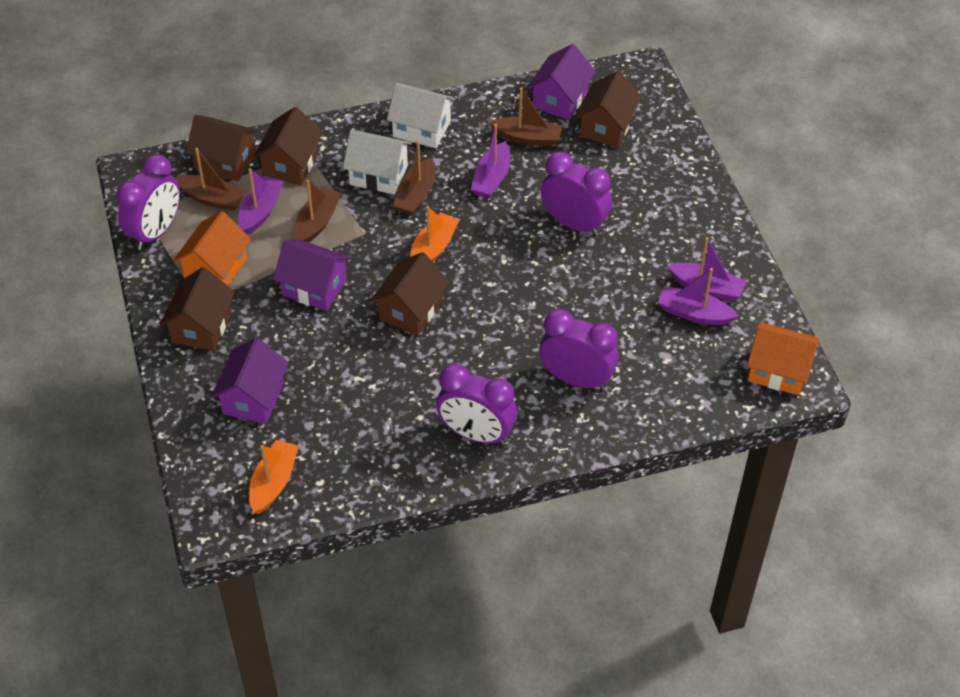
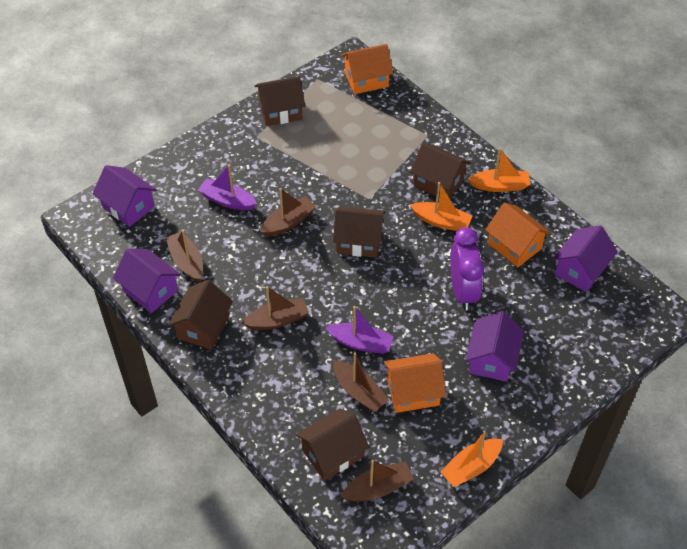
brown boat: [175,148,247,211] [294,180,342,242] [393,140,436,215] [489,87,562,147] = 4 -> [166,230,203,282] [242,286,309,330] [260,188,316,236] [333,352,389,412] [341,460,414,502] = 5
orange boat: [249,440,299,514] [410,206,459,262] = 2 -> [410,182,472,231] [440,430,503,487] [468,148,530,192] = 3
orange house: [173,211,251,285] [747,322,819,395] = 2 -> [341,44,393,94] [384,353,446,413] [485,203,551,267] = 3
purple boat: [238,168,284,235] [471,124,510,199] [658,268,738,325] [668,237,747,301] = 4 -> [198,165,257,210] [325,306,394,354] = 2
purple clock: [116,154,180,250] [436,364,517,445] [539,309,619,390] [541,152,612,236] = 4 -> [450,227,484,310] = 1
purple house: [211,338,289,424] [273,240,351,311] [527,44,596,120] = 3 -> [93,165,157,227] [113,248,181,313] [465,311,524,382] [553,225,618,292] = 4
white house: [343,130,412,195] [387,83,455,148] = 2 -> none = 0

